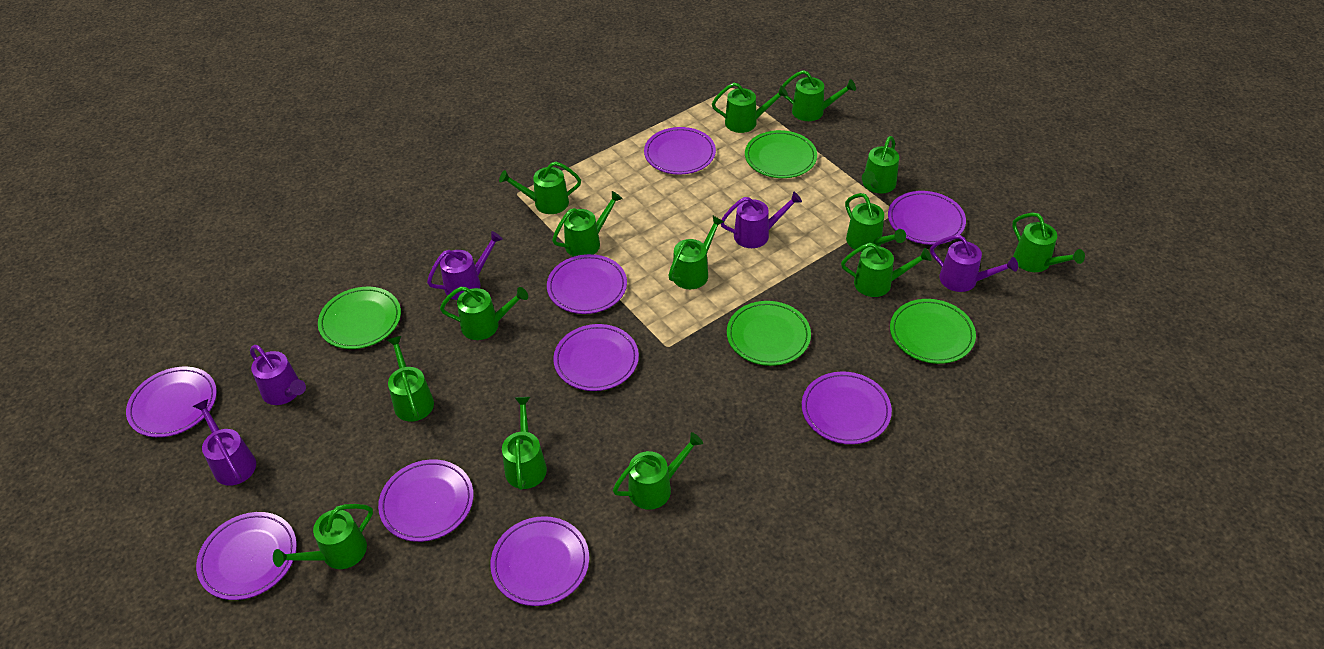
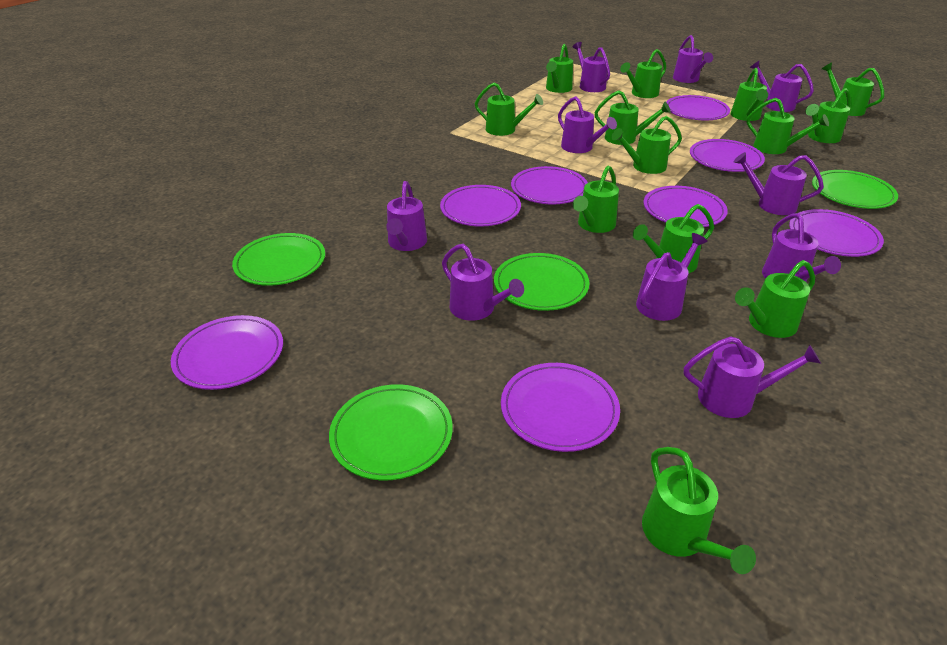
green watering can: [273,504,373,569] [387,336,434,422] [440,287,528,340] [499,162,581,214] [502,397,547,490] [552,191,623,257] [613,432,703,510] [668,215,725,289] [712,83,788,133] [782,70,856,121] [841,243,932,297] [845,193,906,252] [862,136,899,193] [1012,213,1085,272] = 14 -> [475,83,543,136] [546,44,573,93] [573,166,619,233] [595,90,671,145] [611,116,682,174] [620,49,666,98] [633,204,714,273] [642,447,756,574] [731,68,768,121] [735,260,815,338] [747,98,829,154] [805,88,851,143] [822,62,884,116] = 13
purple plate: [126,367,217,437] [196,512,297,600] [378,459,473,542] [490,516,589,606] [547,254,627,314] [553,324,639,391] [644,127,716,175] [802,372,892,444] [888,191,966,245] = 9 -> [171,315,283,390] [440,185,521,227] [501,363,620,452] [511,166,588,204] [643,186,728,227] [666,95,730,120] [690,139,765,172] [789,209,884,257] = 8
purple watering can: [193,399,256,486] [250,345,306,405] [427,231,503,300] [721,191,802,248] [930,235,1018,292] = 5 -> [386,181,427,251] [442,244,524,321] [558,96,617,153] [572,42,610,92] [636,233,707,321] [673,35,713,83] [684,336,821,418] [734,152,824,215] [750,60,814,112] [762,213,841,282] = 10

